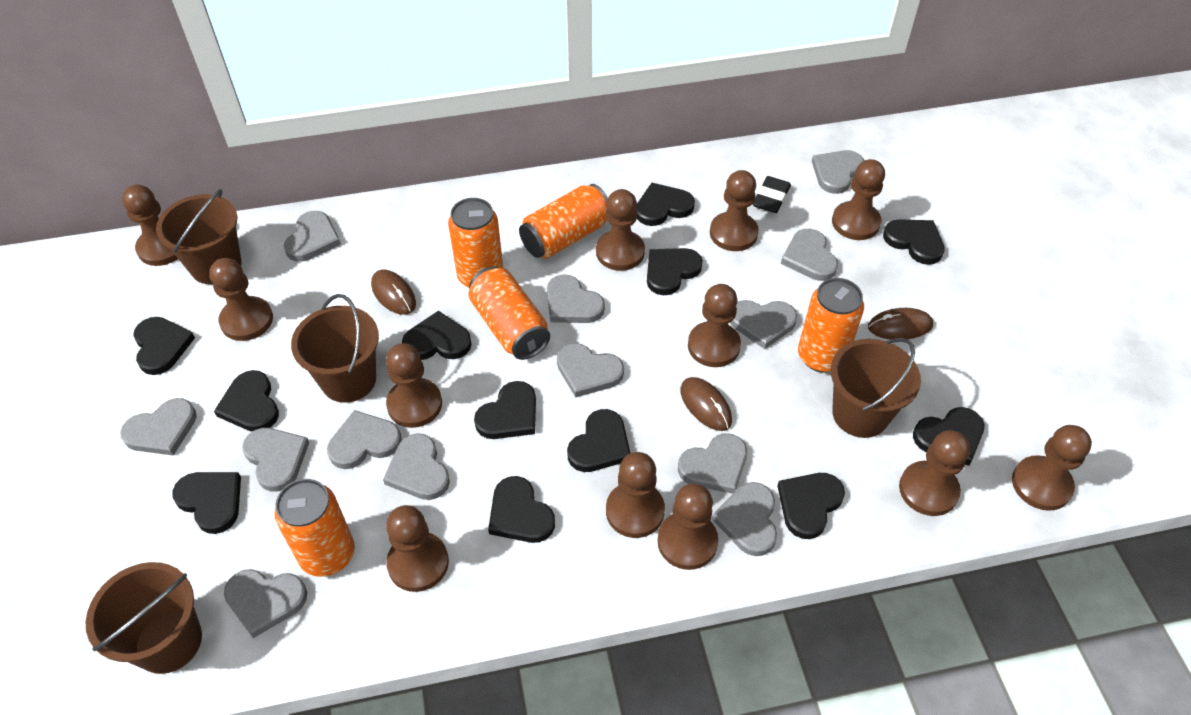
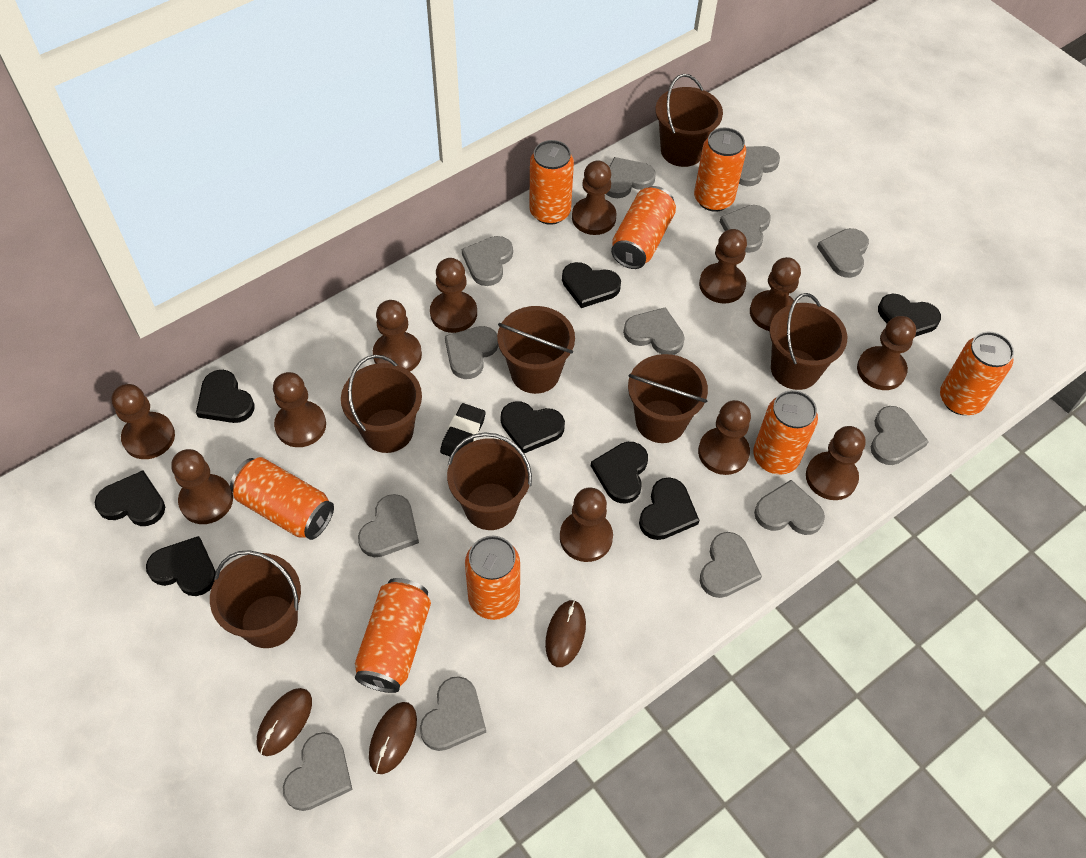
black heart: [133,317,195,375] [172,472,241,534] [214,370,279,432] [402,311,472,360] [474,381,536,439] [488,476,555,543] [567,409,630,472] [636,183,695,226] [647,248,703,295] [777,473,845,539] [883,219,945,265] [913,407,984,466] = 12 -> [94,470,165,526] [146,536,216,596] [196,370,255,423] [501,401,565,453] [562,262,621,308] [591,442,648,503] [639,477,699,540] [878,293,941,337] = 8
brown bucket: [85,562,202,674] [156,189,242,284] [291,294,379,403] [831,338,921,438] = 4 -> [210,550,301,648] [341,355,422,453] [447,433,532,530] [497,306,575,394] [628,354,708,443] [655,74,723,167] [770,293,847,390] = 7
orange can: [274,479,355,577] [448,198,503,288] [468,266,550,360] [519,184,608,258] [798,278,864,373] = 5 -> [230,457,334,540] [355,578,431,693] [465,536,520,620] [529,140,574,225] [611,186,676,269] [694,128,746,212] [753,390,818,474] [940,332,1014,415] = 8

